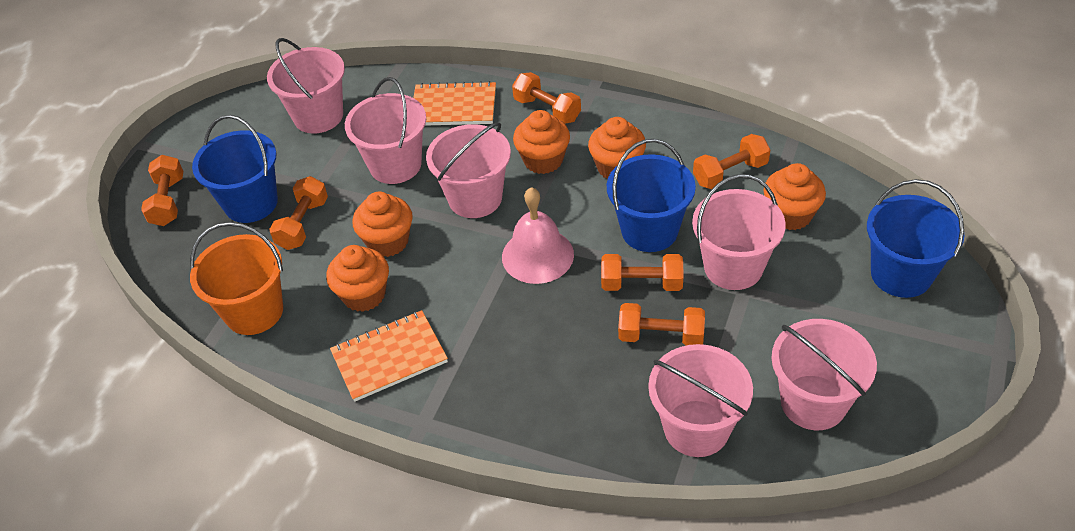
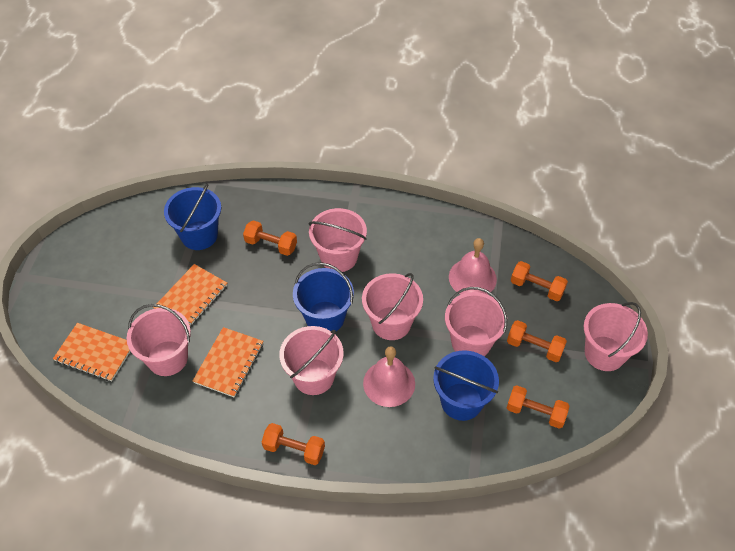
orange bucket: [190,222,283,335] = 1 -> none = 0
orange cupcake: [326,245,389,312] [352,192,413,257] [513,110,570,174] [588,117,646,180] [763,163,826,230] = 5 -> none = 0
orange dumbbell: [141,155,183,226] [269,176,328,250] [512,72,581,124] [601,254,683,291] [618,303,705,346] [693,134,770,189] = 6 -> [243,220,297,256] [262,423,325,465] [507,320,567,362] [507,385,570,429] [511,261,568,301] = 5
orange notebook: [330,310,448,402] [413,81,496,126] = 2 -> [53,323,131,381] [153,264,227,327] [193,327,263,398] = 3
pink bell: [502,187,574,284] = 1 -> [363,346,415,407] [449,238,497,295] = 2

